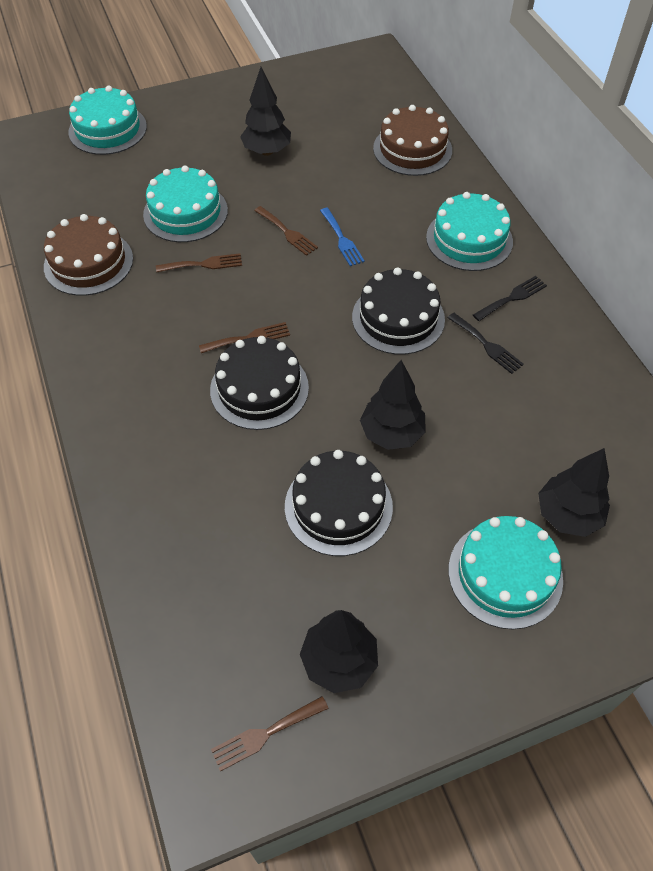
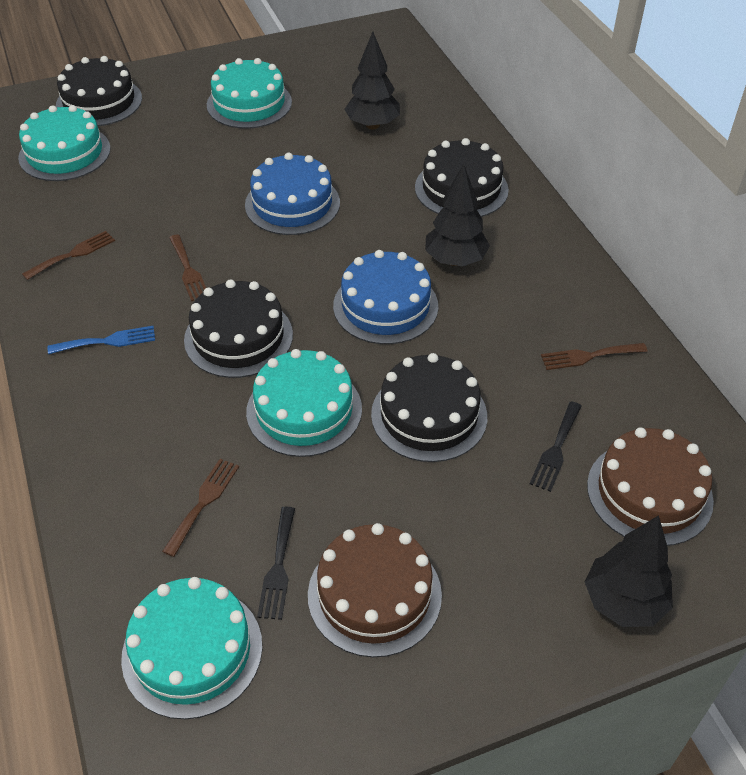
black cake: [210,336,309,430] [285,450,393,556] [352,268,445,355] = 3 -> [56,56,142,126] [184,279,293,378] [371,353,487,462] [415,138,509,217] = 4
black tree: [240,67,291,156] [300,610,378,693] [360,360,426,450] [538,448,610,537] = 4 -> [344,32,400,129] [425,164,490,267] [585,515,673,627] = 3
blue cake: none = 0 -> [245,153,340,235] [333,250,438,344] = 2

